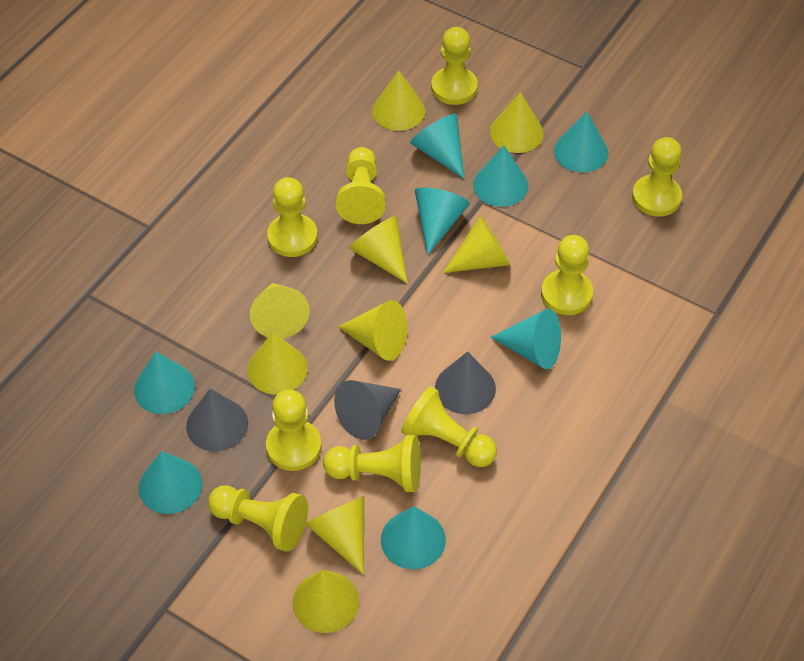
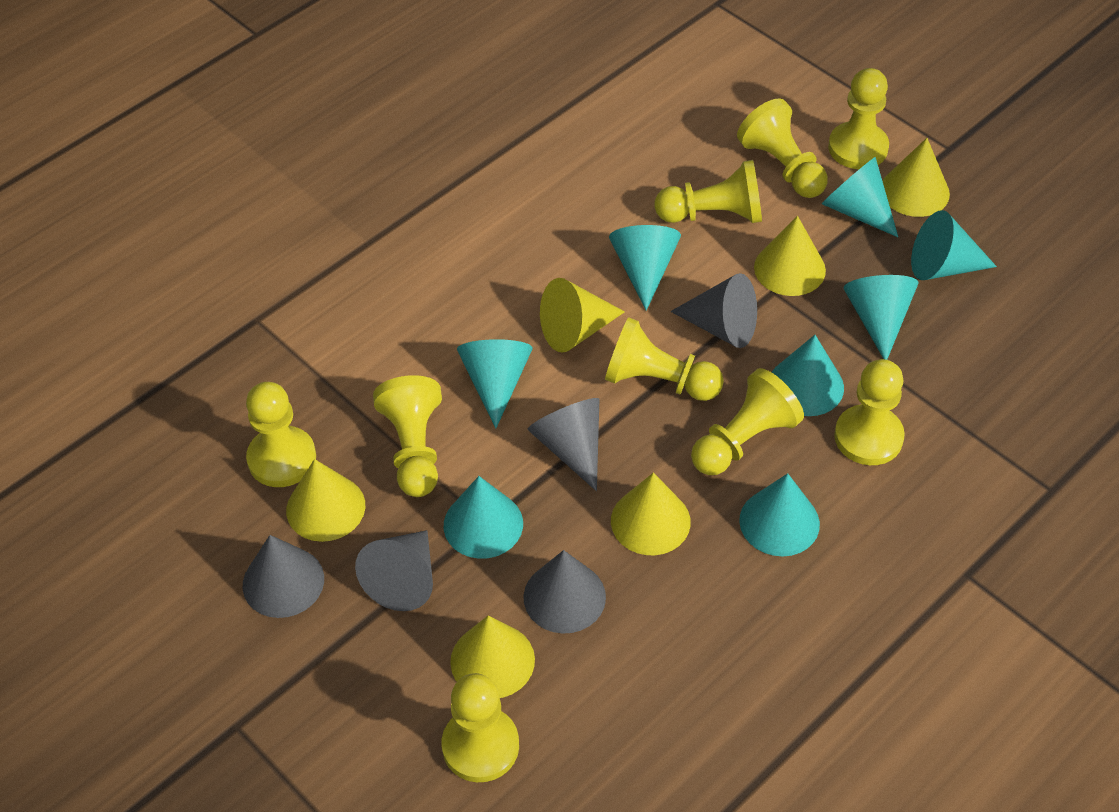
grey cone: [186,389,248,451] [334,380,401,440] [435,351,496,414] = 3 -> [243,535,324,618] [355,530,433,611] [524,550,606,634] [528,398,599,491] [671,273,757,348] = 5
yellow cone: [247,332,308,395] [250,283,310,339] [292,570,359,633] [305,496,364,575] [338,300,407,361] [349,216,408,284] [372,70,425,131] [443,216,511,273] [490,92,544,153] = 9 -> [286,459,365,542] [450,615,535,698] [540,278,625,353] [611,473,691,555] [754,216,826,296] [883,138,950,217] = 6

